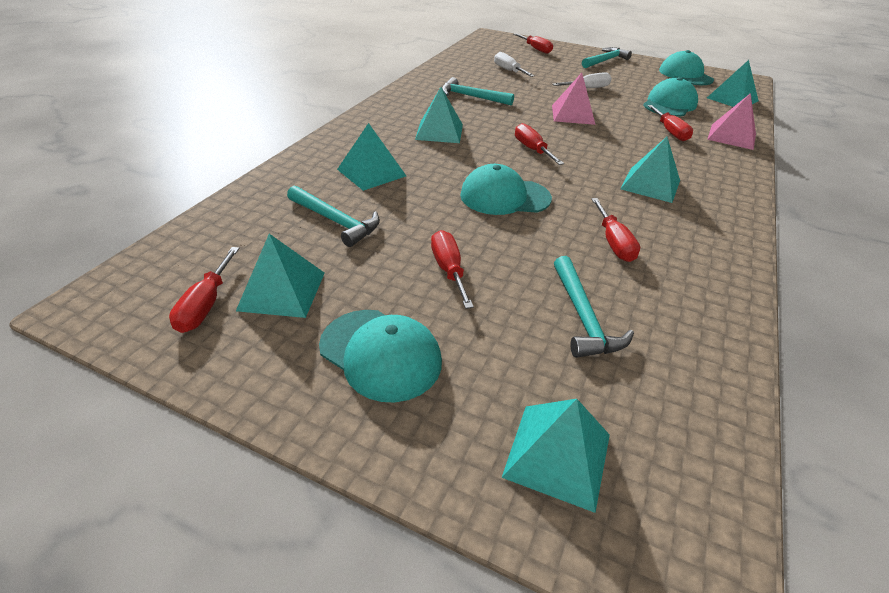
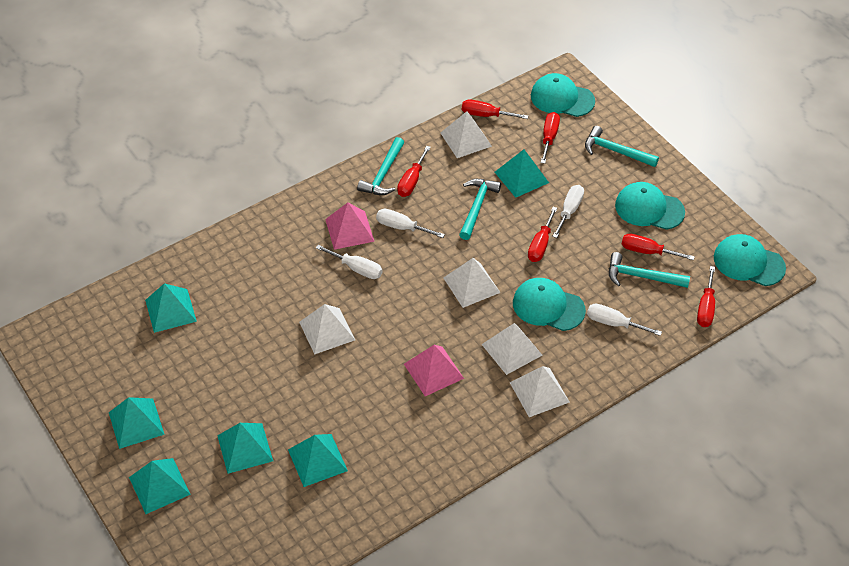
white pyramid: none = 0 -> [299,304,355,355] [441,111,492,158] [444,258,500,308] [481,323,542,375] [509,366,570,417] = 5
white screwdriver: [494,52,535,77] [552,72,612,88] = 2 -> [316,245,382,279] [376,209,445,238] [552,185,584,238] [587,304,662,336] = 4

